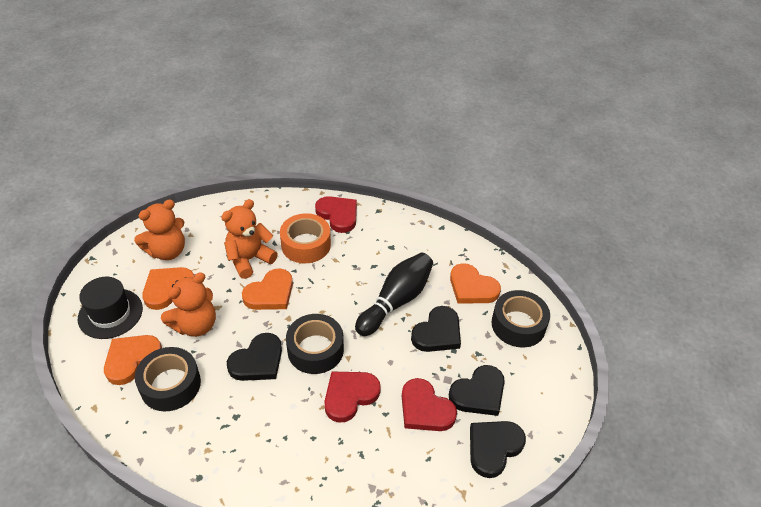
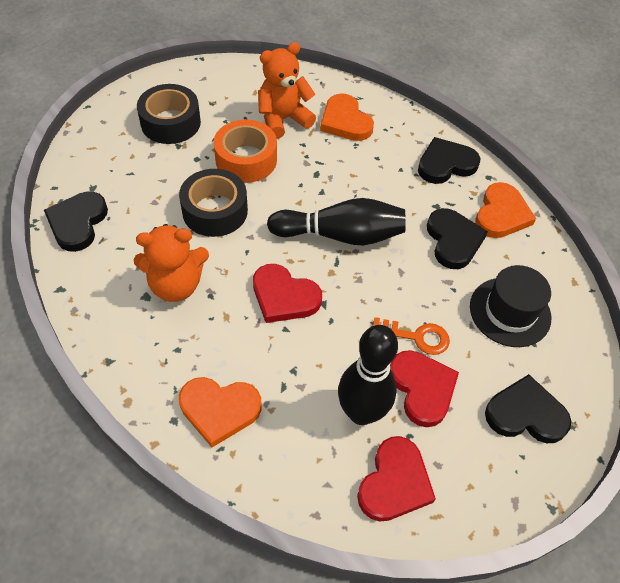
black bowling pin: [355,253,433,336] = 1 -> [267,198,406,245] [338,325,398,425] = 2
black tape: [135,347,201,411] [286,314,344,374] [492,290,550,348] = 3 -> [137,84,201,144] [179,169,248,237] = 2
orange heart: [104,335,162,385] [142,267,194,310] [242,268,293,310] [450,263,501,304] = 4 -> [179,377,262,447] [320,93,374,141] [475,182,536,238] = 3
orange key: none = 0 -> [371,317,450,355] = 1
orange teddy bear: [134,199,185,260] [161,272,216,337] [221,199,278,279] = 3 -> [134,224,209,302] [258,42,316,139] = 2

